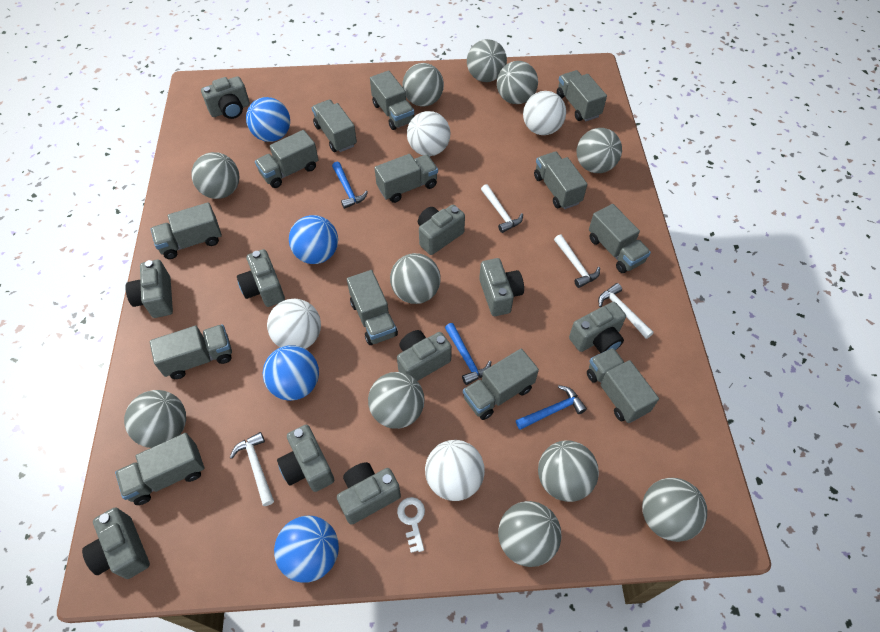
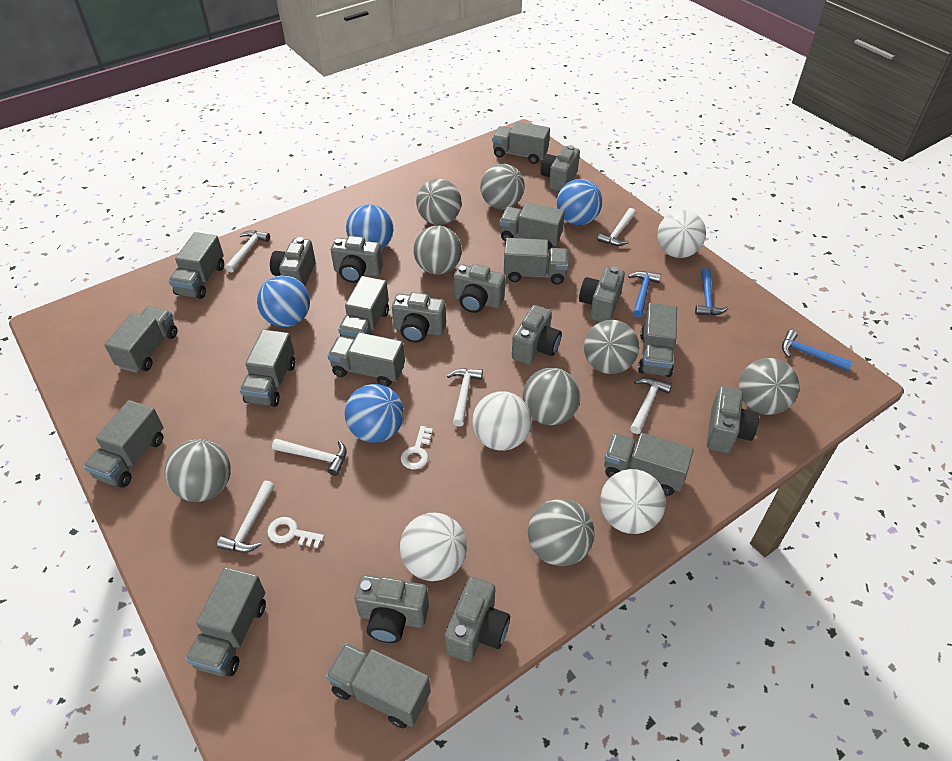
grey ball: [124,390,186,448] [191,152,240,199] [368,372,424,429] [390,253,441,304] [403,63,444,107] [467,39,507,82] [497,61,538,104] [498,501,562,567] [538,440,599,502] [577,128,622,173] [642,478,707,542] = 11 -> [165,439,231,502] [413,226,462,275] [416,179,461,225] [480,164,525,209] [523,368,580,425] [528,499,594,566] [584,320,639,374] [739,358,799,415] = 8
white hammer: [230,432,274,506] [481,184,523,233] [554,235,600,288] [598,283,654,339] = 4 -> [217,480,275,552] [225,230,270,273] [272,439,347,476] [447,368,483,427] [597,208,636,246] [630,377,672,434] = 6
white key: [397,497,425,553] = 1 -> [267,517,324,548] [401,426,433,469] = 2

